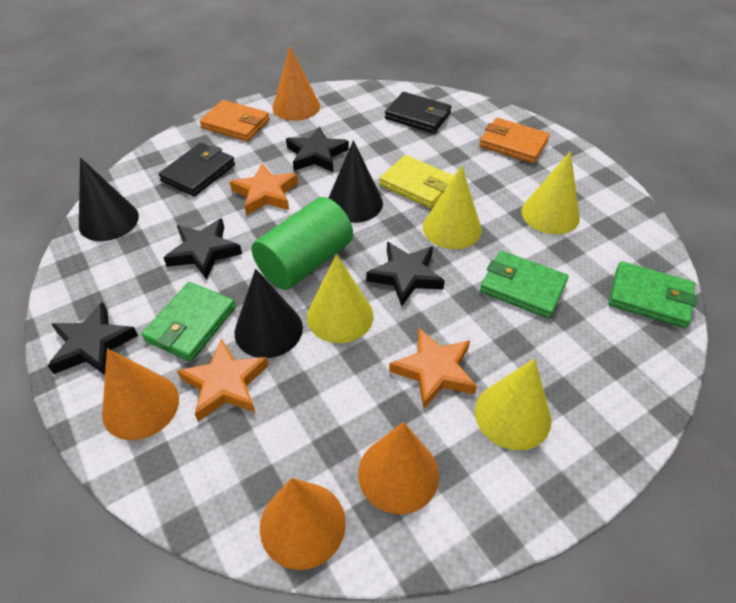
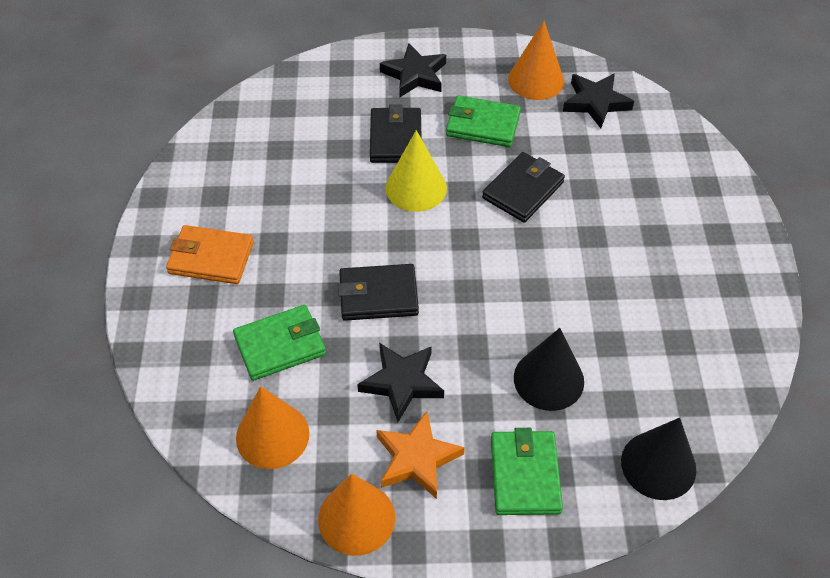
black cone: [79,157,139,241] [235,269,303,358] [329,140,383,223] = 3 -> [514,328,584,411] [621,418,696,500] = 2
black star: [48,302,138,375] [164,218,242,280] [286,127,349,173] [367,242,445,306] = 4 -> [357,343,444,422] [380,43,446,97] [563,73,634,128] = 3
black wallet: [159,143,235,197] [385,92,452,133] = 2 -> [338,264,419,321] [370,105,422,163] [482,152,565,223] = 3
green cylinder: [252,197,353,290] = 1 -> none = 0
orange cone: [102,348,179,440] [260,478,346,570] [273,46,320,121] [358,422,439,514] = 4 -> [236,386,309,469] [318,474,395,556] [508,21,564,100] = 3
orange star: [177,338,269,422] [230,163,298,215] [389,328,477,409] = 3 -> [376,411,465,499] = 1
orange wallet: [199,100,270,142] [479,118,550,163] = 2 -> [166,225,254,284] = 1
yellow cone: [307,254,374,343] [423,165,482,249] [475,358,551,451] [521,151,580,234] = 4 -> [385,130,447,212] = 1
yellow wallet: [379,155,454,209] = 1 -> none = 0

